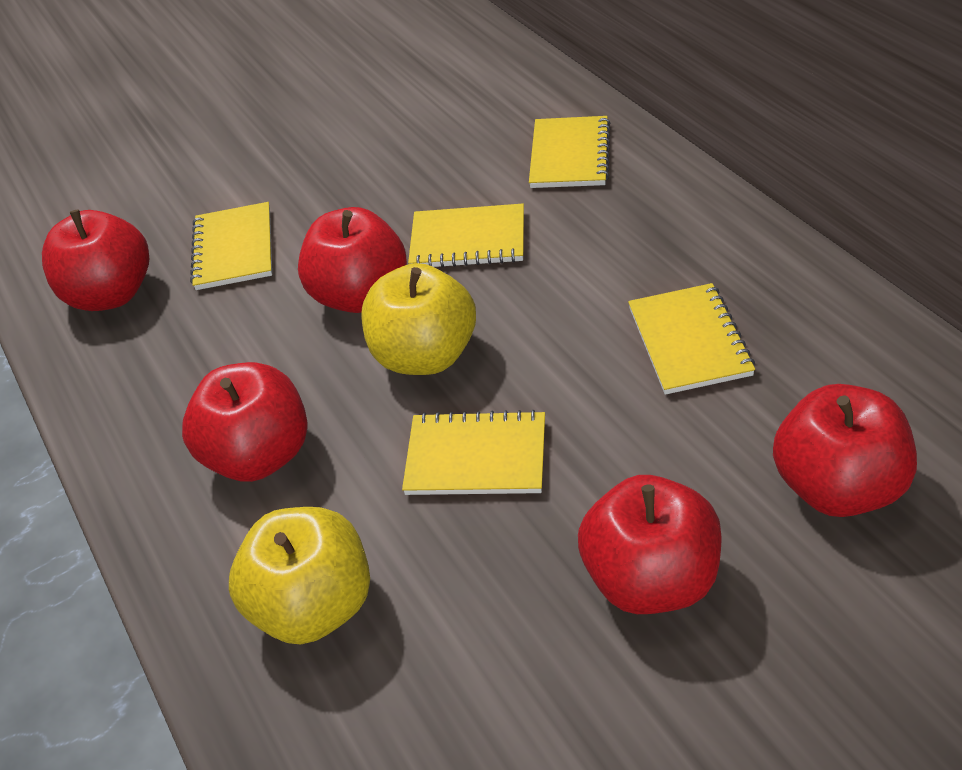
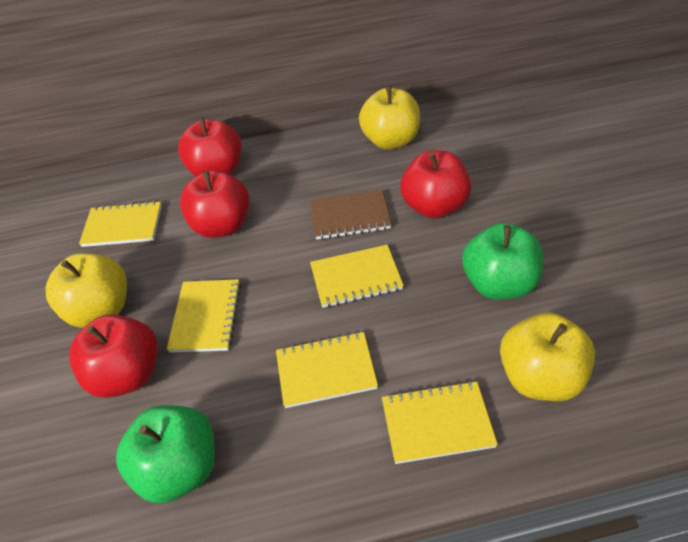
brown notebook: none = 0 -> [310,190,391,240] = 1
green apple: none = 0 -> [116,405,215,503] [462,223,544,300] = 2
red apple: [42,210,149,311] [182,362,307,482] [298,207,407,313] [578,475,722,614] [773,384,917,517] = 5 -> [69,315,158,398] [178,118,241,177] [180,171,250,238] [400,150,471,219] = 4
yellow apple: [229,507,370,645] [361,263,476,375] = 2 -> [46,253,127,328] [359,86,420,150] [500,313,595,401] = 3

